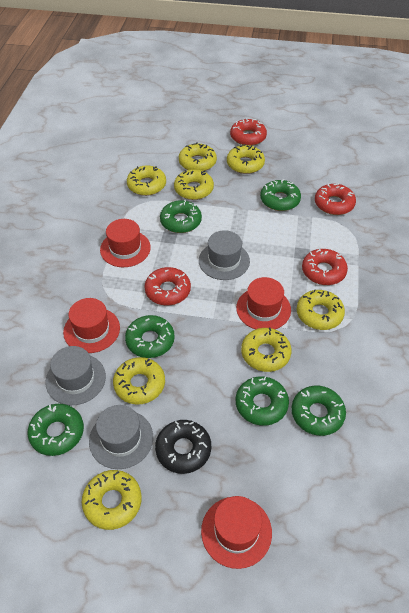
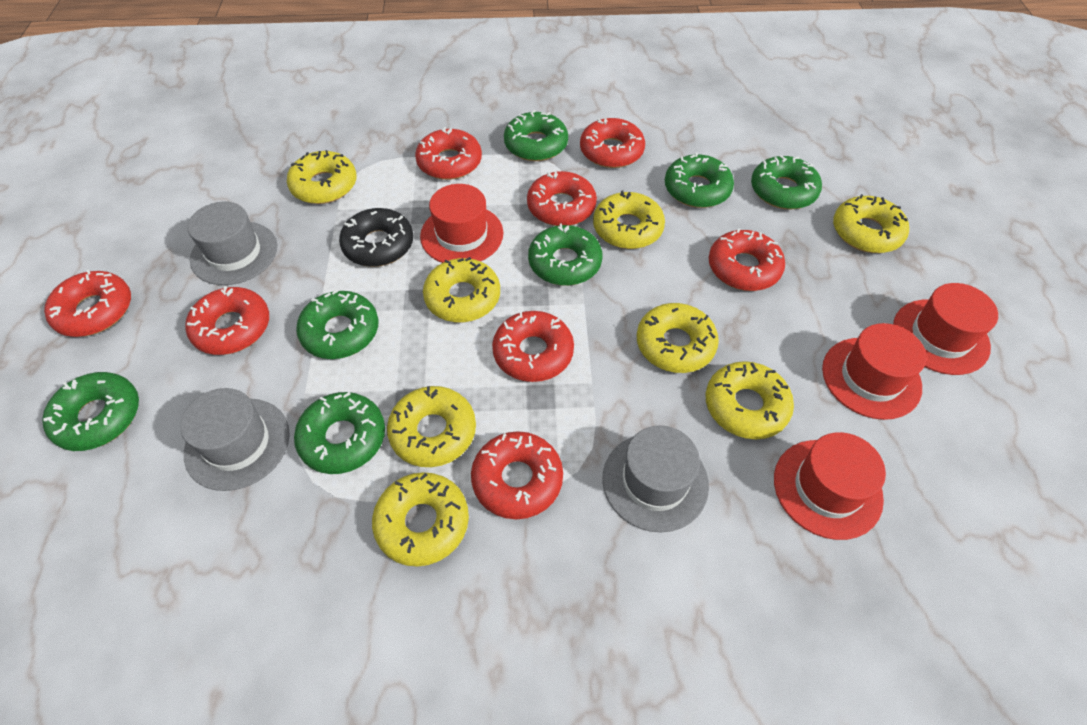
green donut: [28,404,84,456] [125,315,175,358] [160,200,202,233] [236,376,289,426] [260,179,301,211] [291,386,346,436] = 6 -> [42,372,139,451] [294,392,385,474] [296,290,378,359] [504,110,568,161] [528,224,602,286] [665,153,734,208] [751,155,822,209] = 7
red donut: [145,267,191,305] [230,118,267,146] [302,248,348,285] [315,183,356,215] = 4 -> [44,270,131,337] [185,286,269,355] [415,127,482,180] [471,431,563,519] [492,311,574,382] [527,171,597,226] [580,118,645,168] [709,228,785,291] = 8

